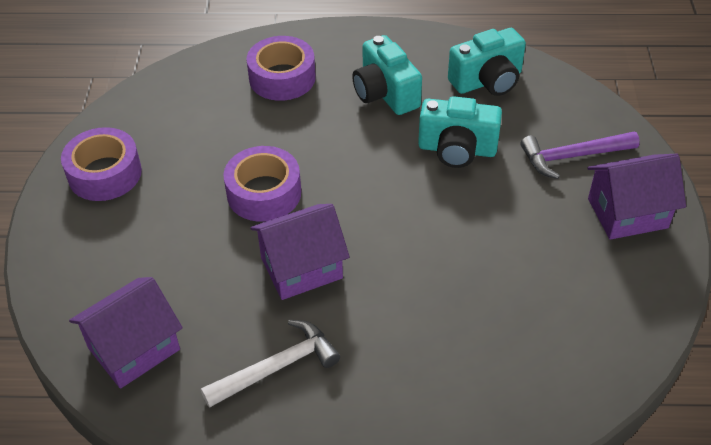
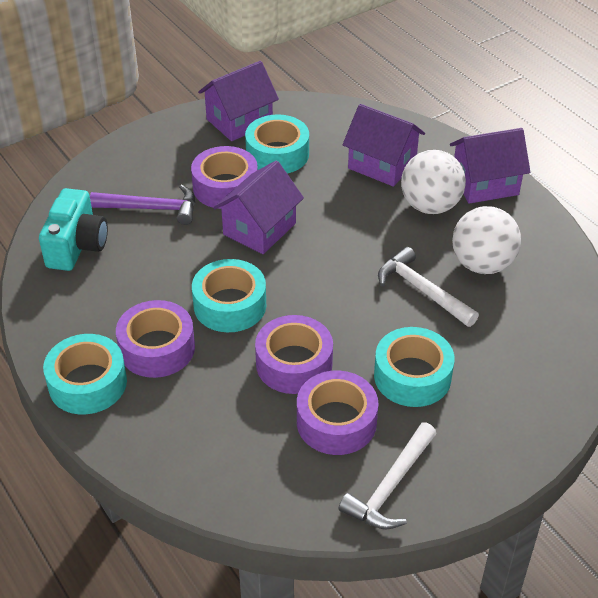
purple house: [69,277,183,389] [250,204,350,300] [587,154,686,240] = 3 -> [198,61,279,141] [213,161,304,254] [343,104,425,187] [450,128,530,204] = 4
purple tape: [61,127,142,201] [223,146,301,222] [247,36,316,101] = 3 -> [116,300,195,378] [191,146,258,209] [255,315,333,394] [297,371,378,455] = 4
turquoise camera: [352,35,422,115] [418,96,502,168] [448,28,526,96] = 3 -> [39,188,108,271] = 1
turquoise tape: none = 0 -> [43,334,127,414] [192,259,266,332] [245,114,309,174] [374,327,455,407] = 4
white ball: none = 0 -> [401,150,466,214] [452,206,521,274] = 2
white hammer: [201,320,340,408] = 1 -> [338,423,437,529] [378,247,479,327] = 2

